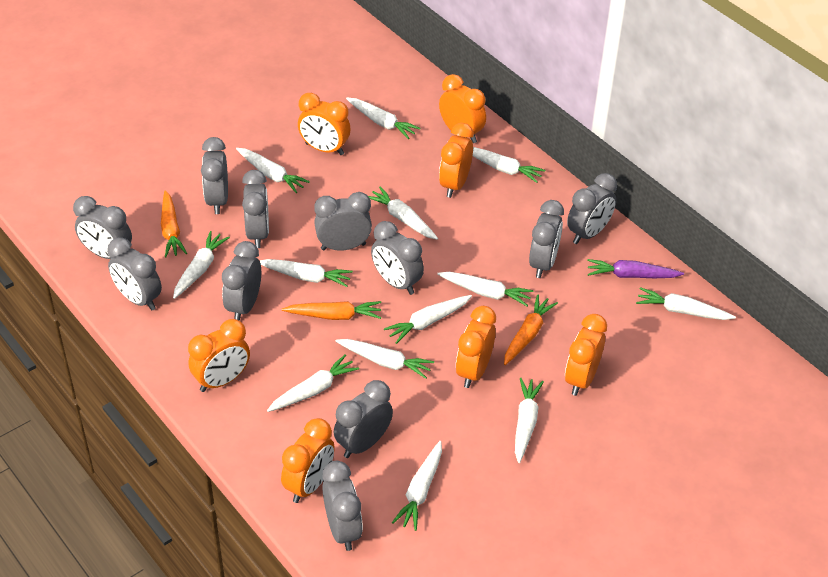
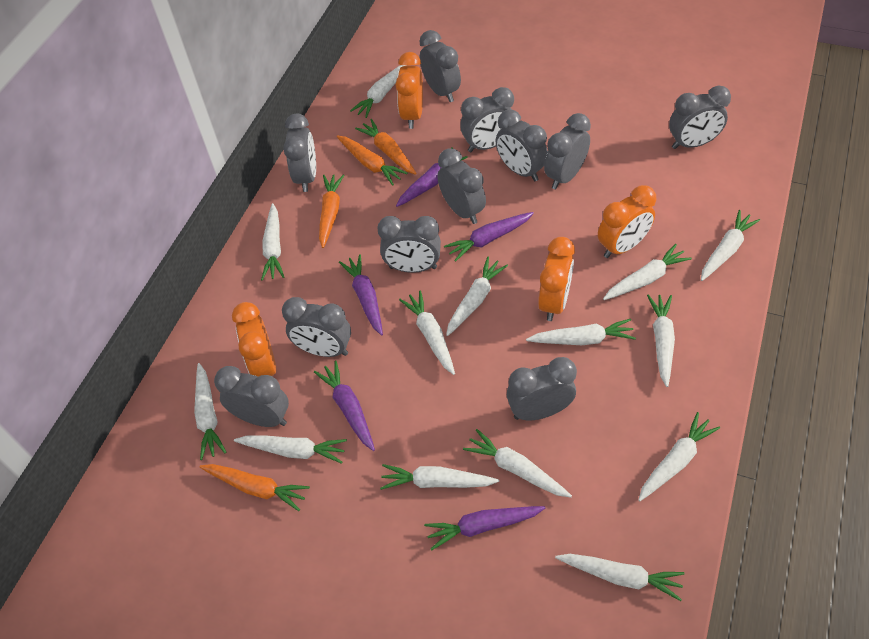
orange carrot: [161,190,187,257] [282,301,381,320] [504,294,558,365] = 3 -> [199,464,310,511] [319,174,344,248] [337,135,408,186] [355,119,417,175] = 4
orange clock: [188,319,250,392] [281,418,335,503] [298,93,351,155] [439,74,486,143] [439,123,474,198] [456,306,496,388] [565,314,607,396] = 7 -> [232,302,276,377] [395,52,423,129] [538,237,575,321] [598,185,656,258] = 4
purple carrot: [587,259,684,278] = 1 -> [314,361,375,451] [339,254,383,335] [396,147,468,207] [424,506,545,551] [444,212,534,262] = 5
white carrot: [173,231,230,299] [236,148,310,193] [260,259,353,287] [267,354,359,412] [335,339,434,379] [346,98,420,139] [368,186,438,240] [384,295,472,344] [392,441,442,531] [437,272,533,306] [473,147,545,183] [515,378,544,463] [636,287,736,320] = 13 -> [194,363,226,460] [234,436,347,464] [261,203,284,281] [350,65,406,118] [380,464,499,490] [399,290,455,375] [446,257,508,336] [463,429,572,498] [526,319,636,345] [555,554,685,601] [603,244,692,300] [638,412,720,501] [647,294,675,387] [701,210,760,281] = 14

